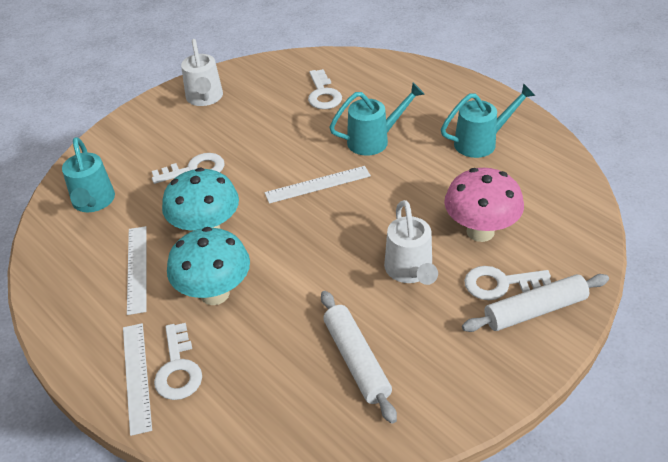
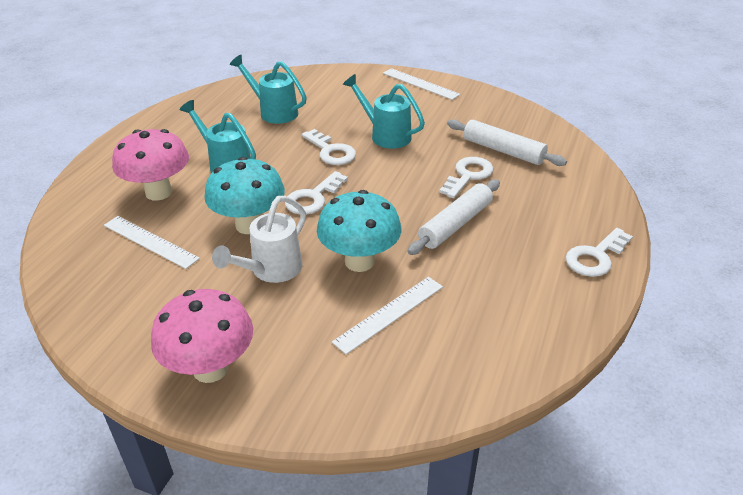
pink mushroom: [444,168,524,242] = 1 -> [112,129,189,200] [151,289,253,383] = 2
white watering can: [181,39,223,106] [384,200,438,285] = 2 -> [212,196,306,283] = 1

